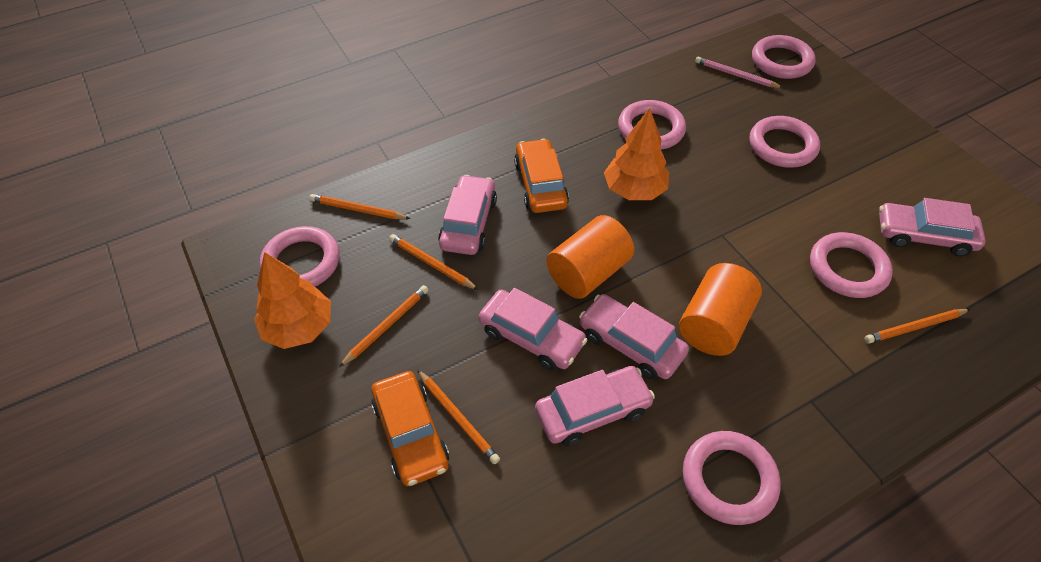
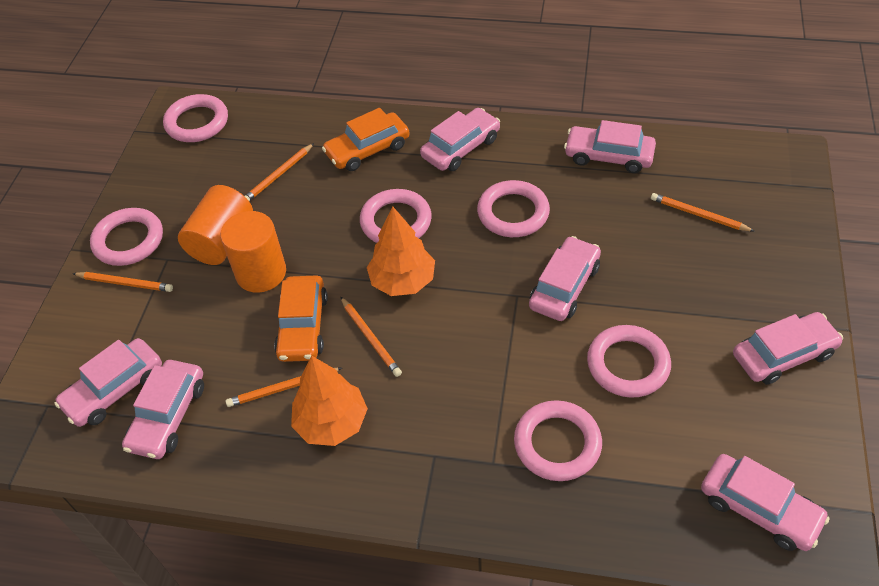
pink car: [438,175,497,255] [478,288,587,370] [535,366,655,446] [579,294,689,379] [879,198,986,257] = 5 -> [54,338,162,427] [122,360,204,459] [420,108,500,171] [529,236,601,321] [564,120,656,173] [701,454,830,551] [733,312,843,385] = 7
pink pencil: [695,57,783,88] = 1 -> none = 0

